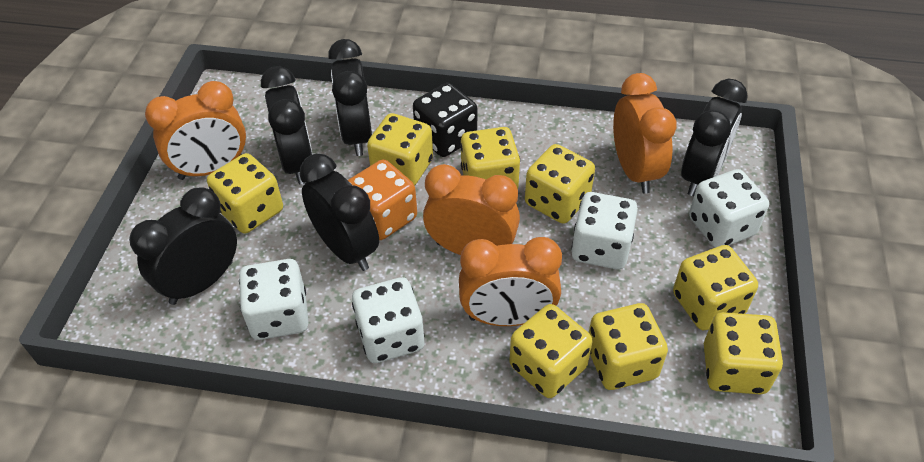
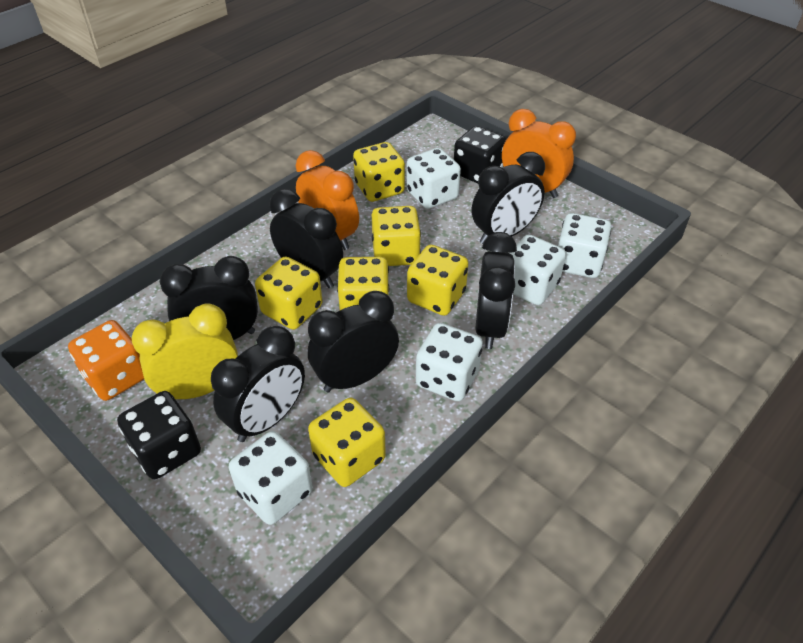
black clock: [129,187,237,305] [261,66,313,184] [299,154,379,271] [328,39,372,156] [681,79,748,196] = 5 -> [160,256,258,340] [211,326,305,442] [270,189,343,288] [308,291,399,393] [472,152,545,244] [475,232,517,349] = 6
black dice: [413,83,477,157] = 1 -> [117,391,201,479] [454,126,506,183] = 2
orange clock: [145,81,246,180] [423,164,520,255] [459,237,562,326] [613,73,677,193] = 4 -> [296,150,359,250] [502,109,576,198] = 2
white dice: [239,259,309,340] [352,277,425,363] [571,192,638,270] [689,169,769,248] = 4 -> [229,431,313,525] [406,148,461,209] [416,323,483,401] [510,234,566,305] [558,213,611,278] = 5
yellow clock: none = 0 -> [132,303,238,399] = 1
yellow dice: [207,153,283,234] [367,113,433,186] [460,127,520,189] [509,304,593,398] [525,144,595,224] [589,303,668,390] [673,245,758,330] [704,312,783,395] = 8 -> [255,257,322,330] [308,398,386,487] [337,257,389,310] [353,142,405,202] [372,206,421,266] [407,245,468,316] = 6

